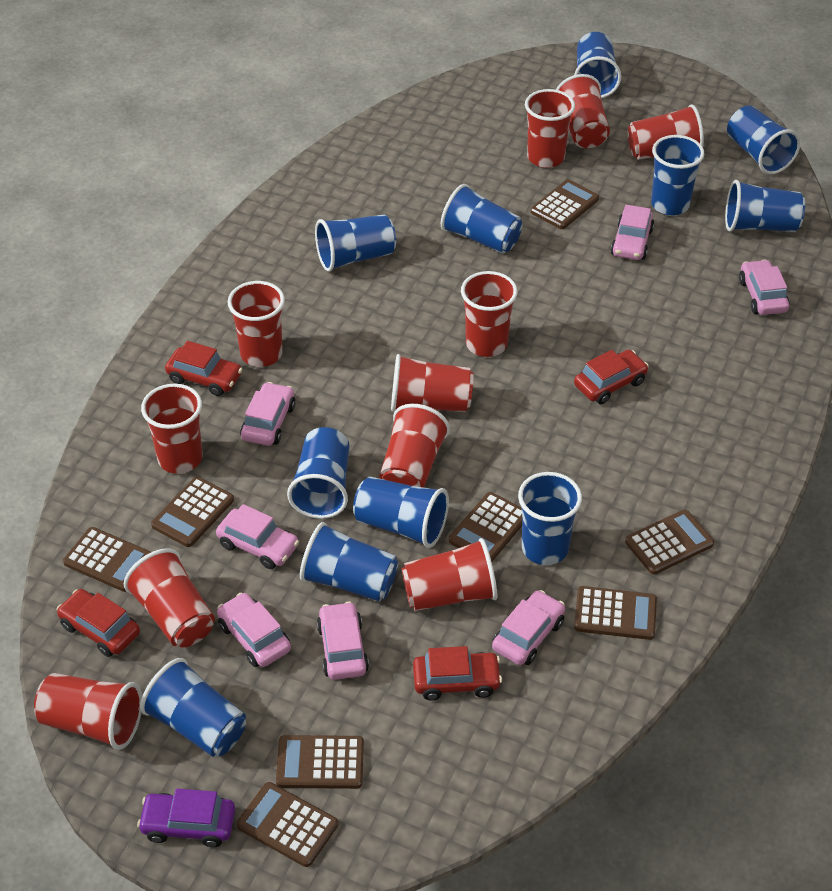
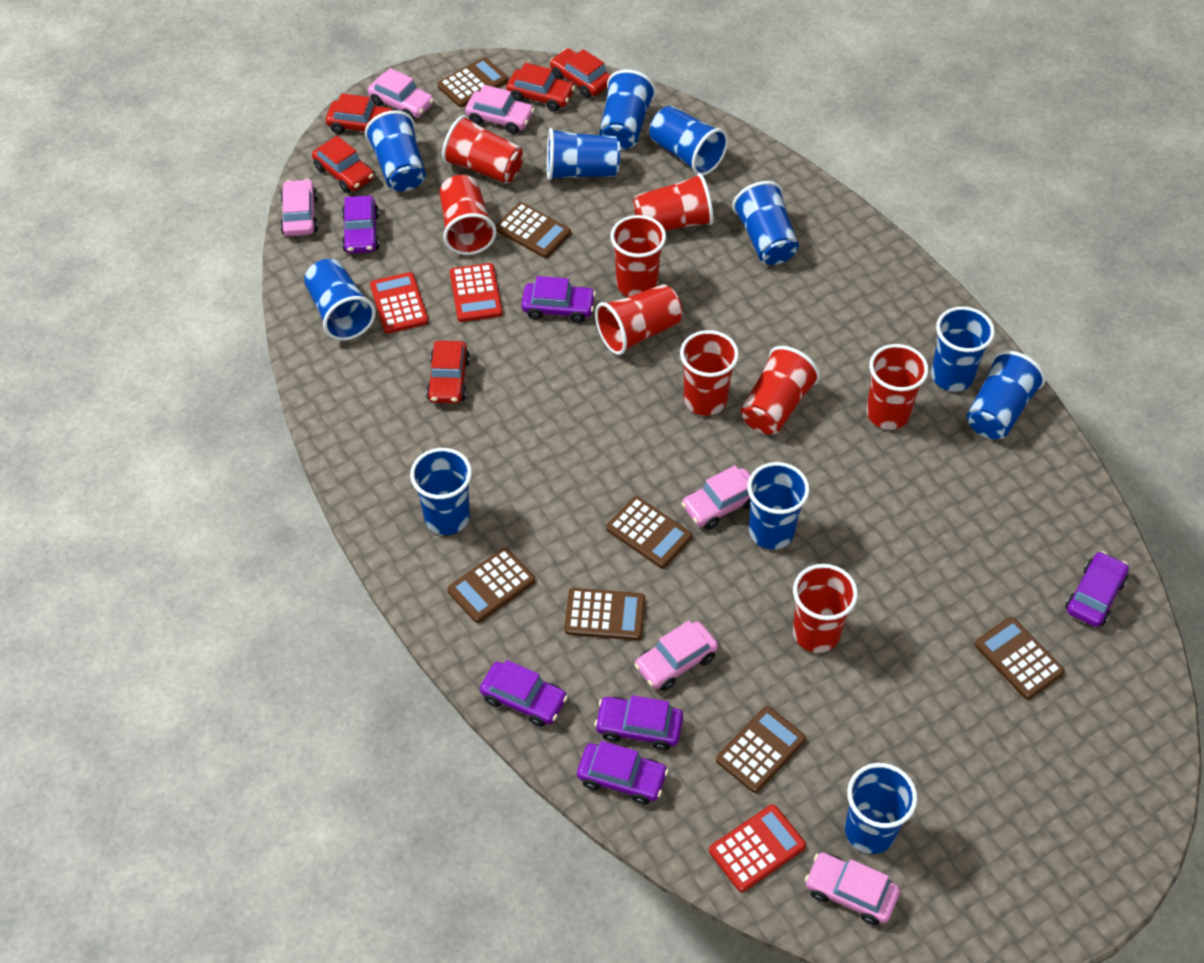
brown calculator: [63,527,151,592] [151,477,234,547] [236,782,338,867] [276,735,364,789] [449,492,522,562] [531,179,599,229] [574,586,657,640] [625,510,714,575] = 8 -> [437,57,508,107] [447,548,535,623] [496,202,571,258] [564,588,645,640] [606,496,692,568] [716,706,806,793] [975,617,1065,700] = 7
pink car: [216,504,299,569] [217,592,291,667] [240,382,296,446] [317,601,369,680] [492,590,565,665] [611,205,654,260] [739,260,790,315] = 7 -> [280,179,318,236] [368,68,434,119] [465,85,534,134] [634,621,718,691] [681,465,751,529] [805,852,900,925] = 6
purple car: [137,789,235,847] = 1 -> [342,196,380,254] [480,660,568,727] [521,276,596,323] [577,741,668,805] [594,695,683,751] [1065,551,1129,627] = 6
red calculator: none = 0 -> [370,272,428,334] [450,263,503,322] [709,804,806,892] = 3
red car: [57,589,140,657] [165,341,243,396] [413,646,502,700] [574,350,649,404] = 4 -> [312,136,374,193] [326,93,393,134] [426,341,470,404] [506,63,575,111] [550,48,610,98] = 5
red cup: [34,673,142,750] [124,549,215,647] [141,384,202,474] [228,281,285,367] [379,404,450,488] [391,354,474,412] [401,538,497,611] [461,271,518,357] [525,89,575,168] [556,74,610,149] [628,104,704,160] = 11 -> [439,175,497,255] [442,115,523,184] [595,284,682,355] [610,215,666,297] [633,173,714,231] [680,330,739,416] [741,346,820,434] [793,564,858,653] [866,344,929,430] = 9

